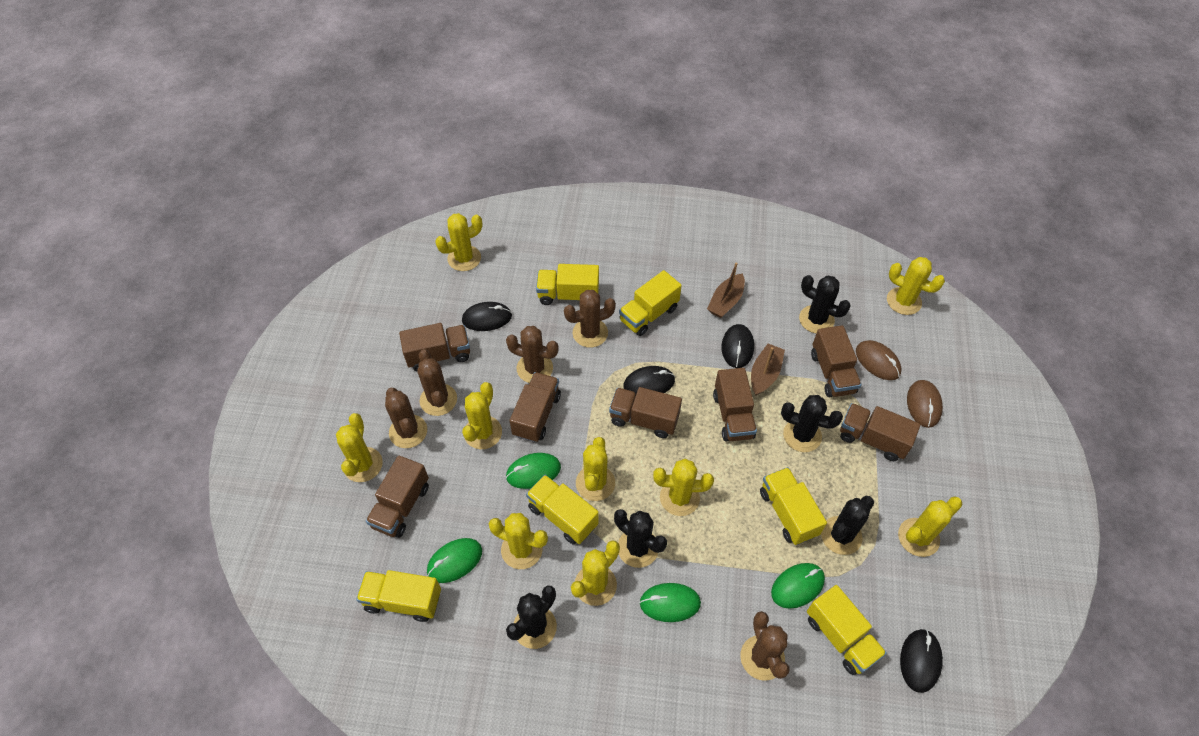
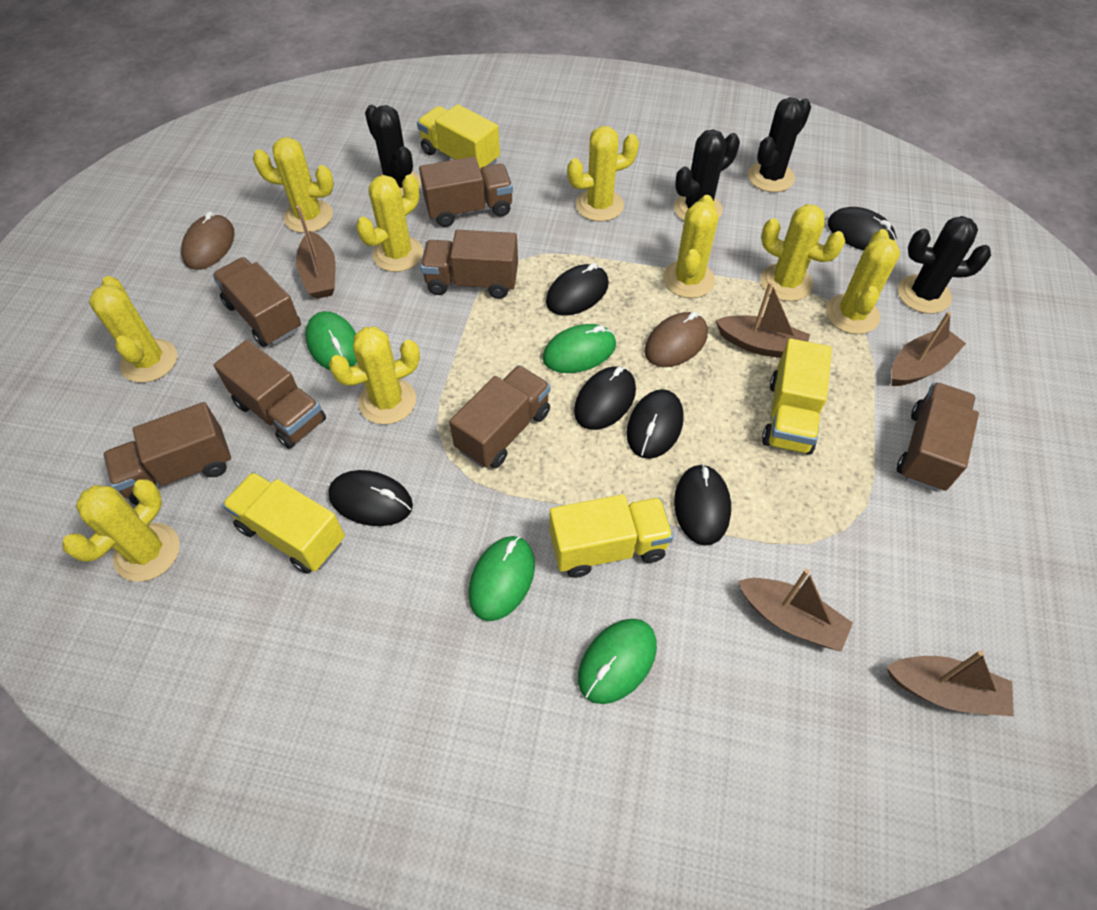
black cactus: [506,586,557,649] [614,509,667,568] [781,395,843,452] [799,275,851,333] [821,496,874,555] = 5 -> [365,105,421,197] [674,129,740,221] [748,97,811,192] [898,216,991,314] = 4
black mouse: [462,302,512,331] [623,366,675,394] [722,324,754,368] [900,629,943,693] = 4 -> [328,470,413,526] [546,263,609,316] [574,366,636,430] [626,389,684,459] [674,464,731,546] [827,207,897,250] = 6
brown boat: [707,262,745,318] [751,344,785,396] = 2 -> [296,205,336,299] [715,282,810,358] [738,569,853,651] [887,651,1014,717] [891,311,966,386] = 5
brown cactus: [385,388,427,448] [418,349,457,416] [506,326,559,383] [564,290,616,348] [740,611,790,681] = 5 -> none = 0
yellow truck: [356,570,441,622] [526,475,599,544] [536,264,599,305] [619,270,682,336] [760,467,827,545] [807,585,887,675] = 6 -> [222,472,345,574] [417,104,500,169] [550,494,673,578] [762,339,832,455] = 4

